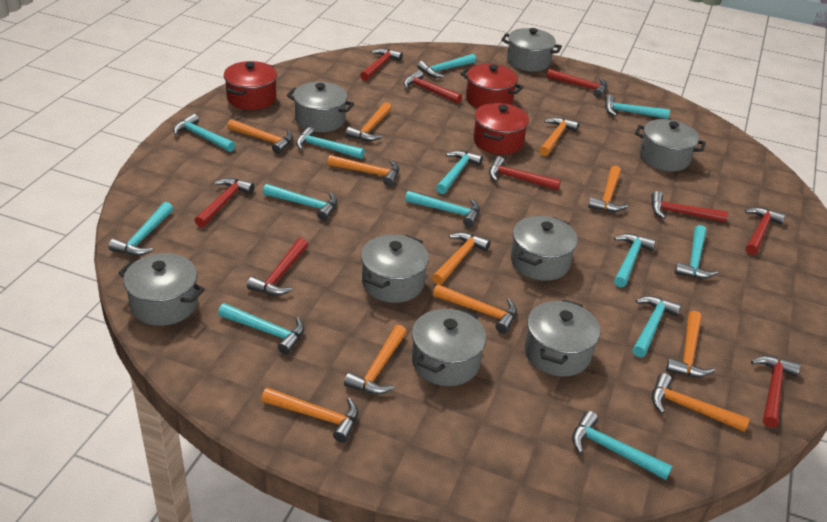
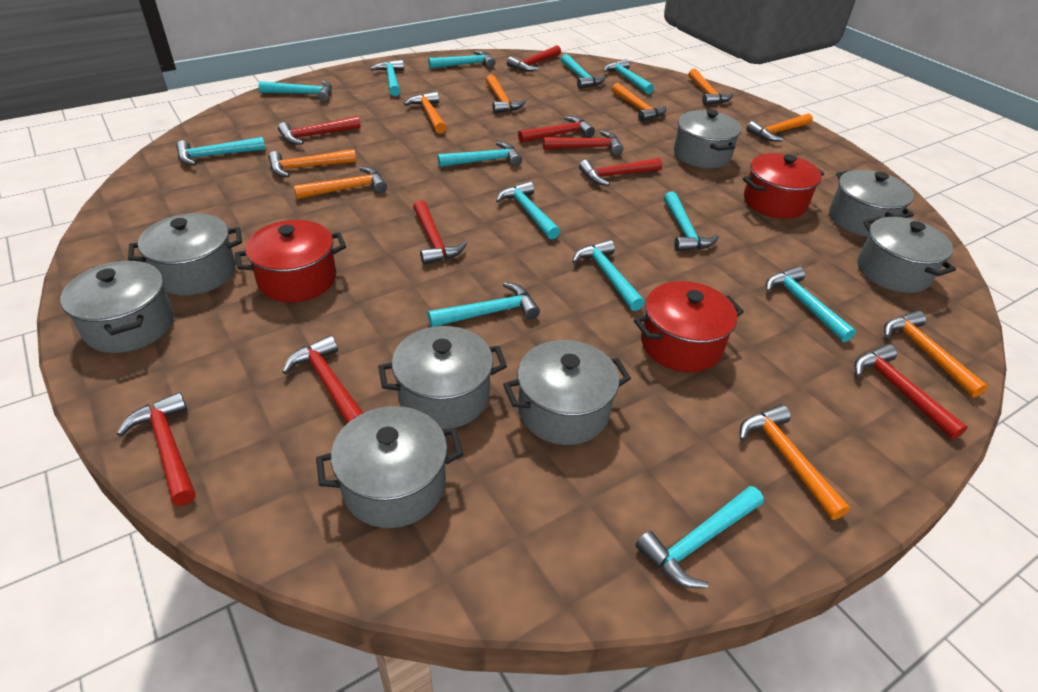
orange hammer: [227,119,293,154] [261,387,359,443] [327,155,399,186] [344,325,407,395] [346,102,392,141] [432,232,491,285] [433,284,517,334] [539,117,579,156] [588,166,628,212] [652,373,750,432] [666,311,715,378] = 11 -> [268,149,356,177] [294,167,387,199] [404,92,447,134] [486,75,526,113] [612,83,666,122] [688,69,733,105] [740,404,850,520] [746,113,813,141] [884,311,988,398] = 9

